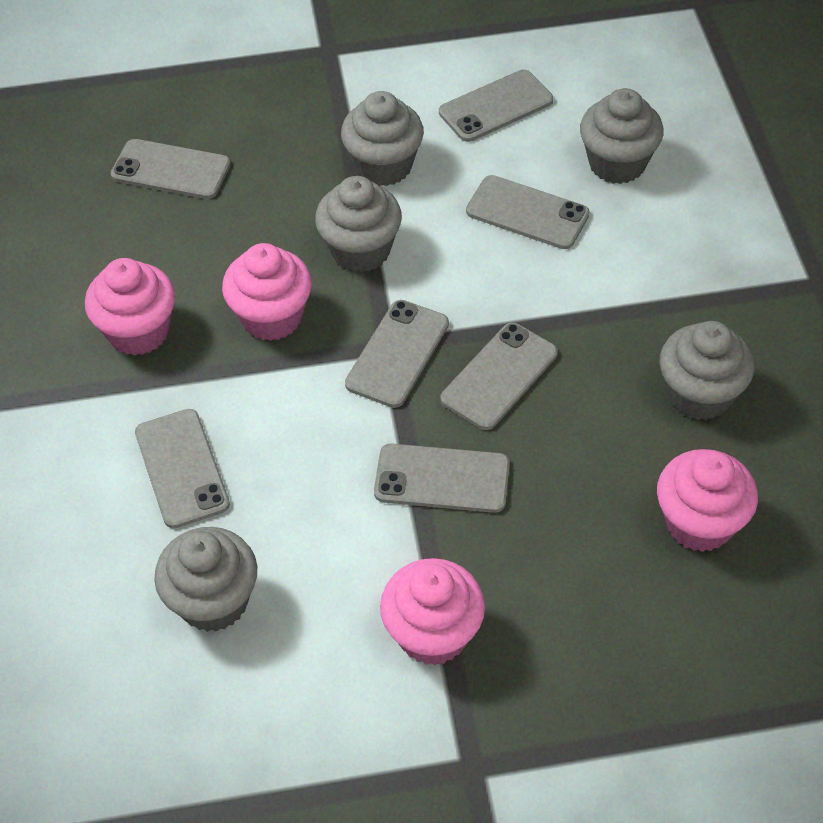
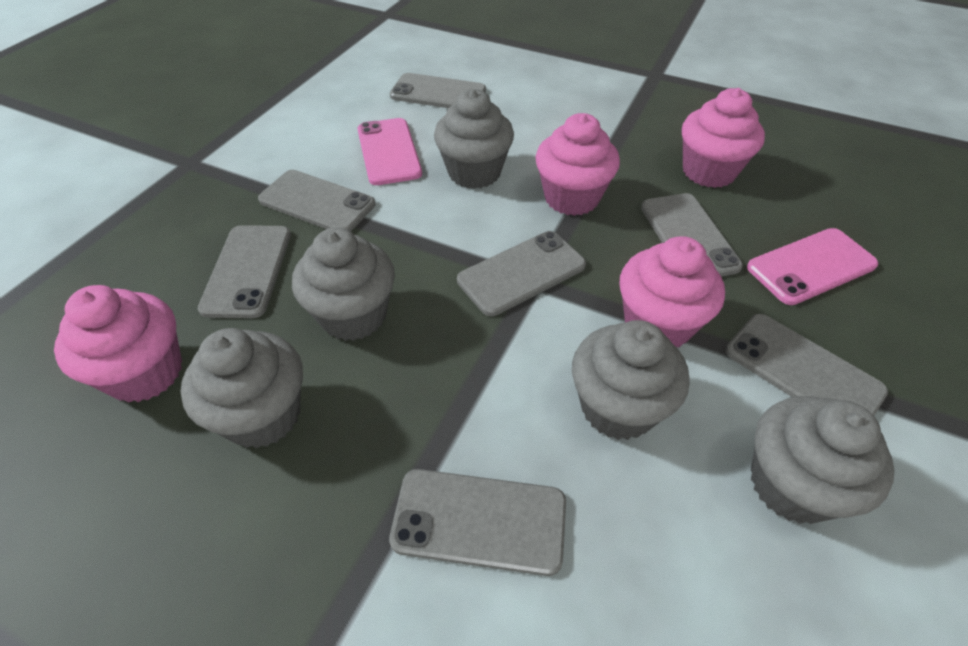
pink phone: none = 0 -> [357,118,422,185] [747,228,878,305] = 2

